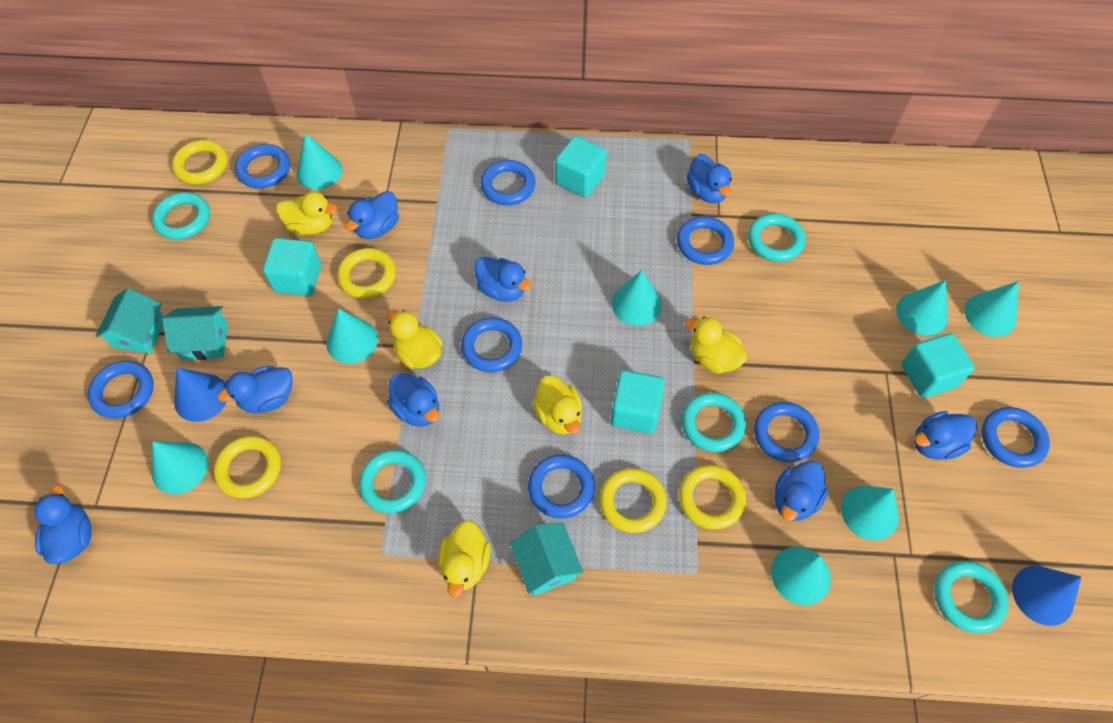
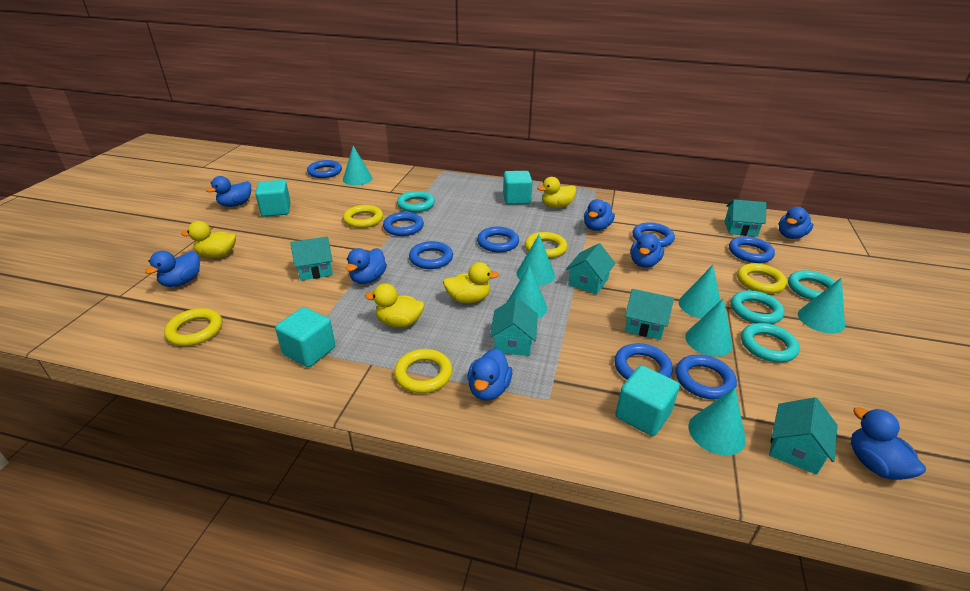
blue cone: [174,368,227,422] [1012,566,1081,626] = 2 -> none = 0
turquoise cone: [152,441,208,494] [296,133,342,190] [326,308,378,364] [612,270,662,326] [771,546,831,605] [841,486,899,540] [896,280,948,336] [964,281,1019,337] = 8 -> [343,146,372,185] [506,265,547,319] [517,235,555,286] [679,265,720,318] [685,298,732,357] [688,387,746,456] [798,278,845,334] = 7
turquoise house: [95,288,164,353] [162,306,228,360] [510,523,583,596] = 3 -> [290,237,333,281] [490,297,538,356] [566,243,615,295] [625,289,674,340] [724,199,767,237] [769,397,838,475] = 6
turquoise ring: [152,192,210,240] [359,450,426,513] [681,392,746,452] [748,213,805,262] [934,561,1008,633] = 5 -> [397,191,435,212] [731,290,784,324] [741,323,800,362] [788,270,836,300] = 4
yellow duck: [276,192,337,235] [387,310,443,369] [438,520,490,598] [532,376,582,435] [685,317,748,374] = 5 -> [181,221,236,258] [365,283,424,327] [443,262,499,303] [537,177,576,208] = 4

